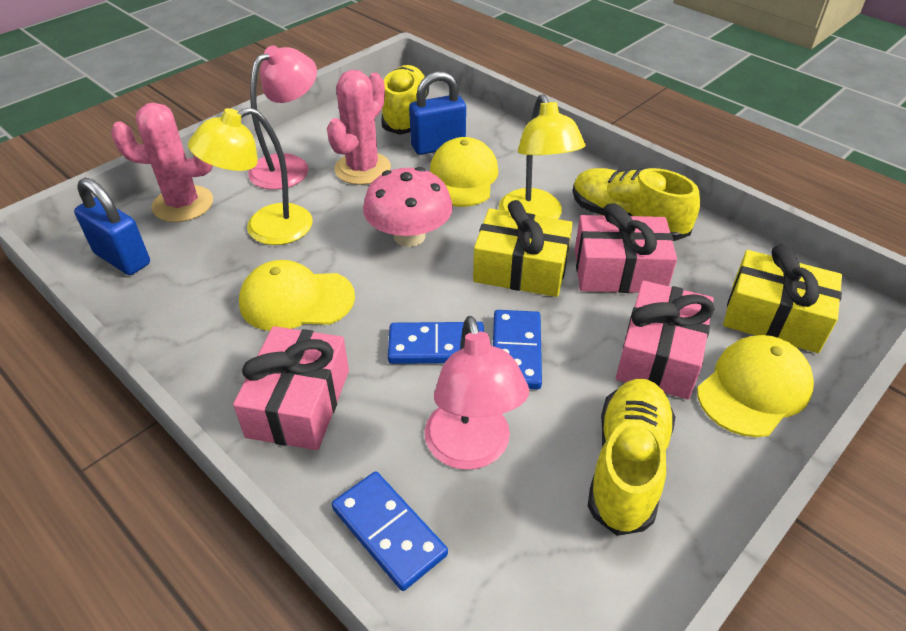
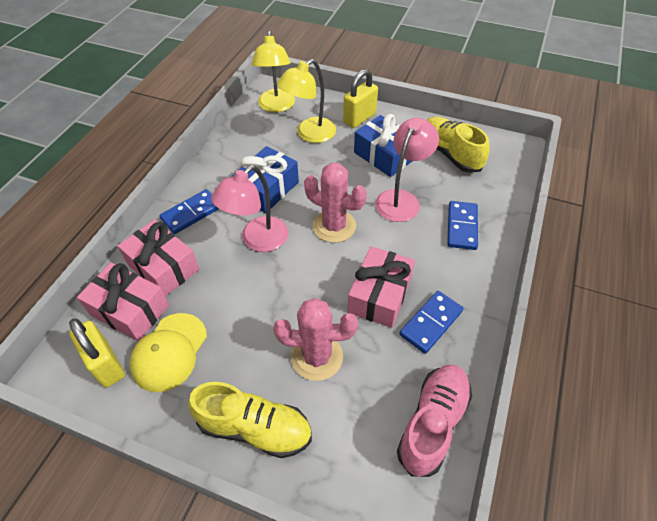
blue gift: none = 0 -> [231,146,299,213] [354,114,412,177] = 2
blue padlock: [74,178,150,275] [409,71,466,155] = 2 -> none = 0
pink mushroom: [363,167,453,247] = 1 -> none = 0
pink shoe: none = 0 -> [397,365,472,477] = 1
yellow cap: [239,260,355,331] [430,137,499,207] [697,335,814,437] = 3 -> [130,313,207,392] = 1
yellow gift: [473,200,573,297] [723,245,842,353] = 2 -> none = 0
yellow padlock: none = 0 -> [69,318,125,388] [343,69,378,128] = 2
yellow shoe: [381,65,429,135] [573,168,700,241] [588,379,675,536] = 3 -> [188,382,312,458] [427,116,490,173] = 2

